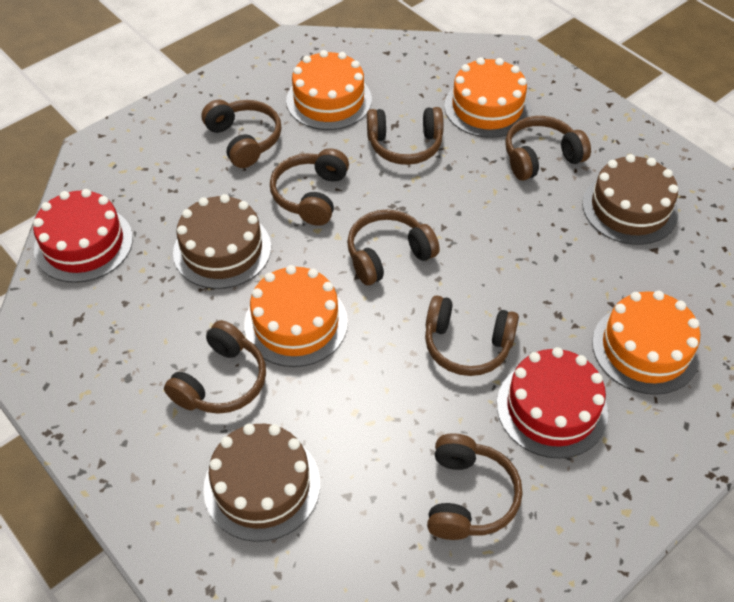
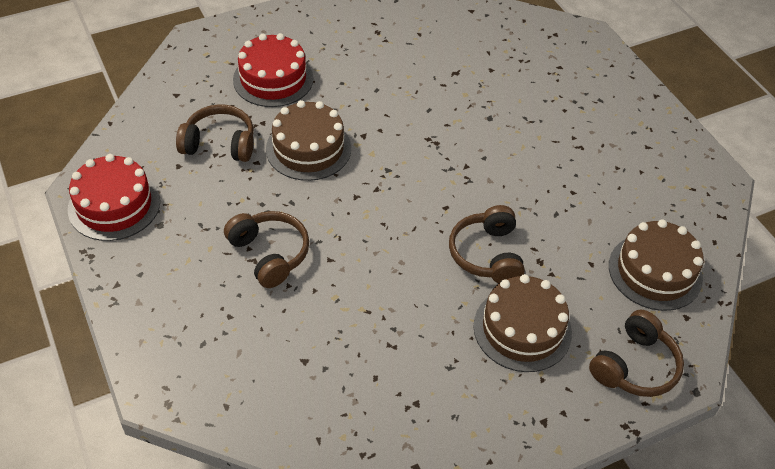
brown headphones: [164,320,266,414] [201,100,282,168] [270,148,349,226] [347,209,440,285] [367,107,444,165] [425,295,519,376] [427,433,522,540] [505,116,591,181] = 8 -> [176,104,254,162] [224,211,309,288] [449,205,525,283] [589,310,684,397] = 4
orange cake: [244,265,348,367] [286,50,372,130] [444,57,531,138] [592,291,700,395] = 4 -> none = 0

